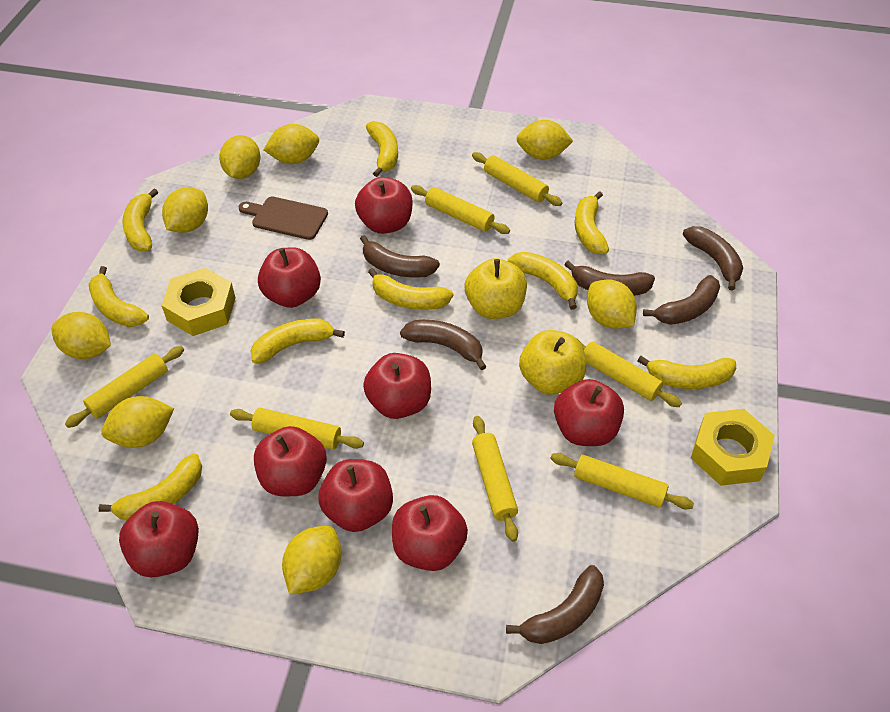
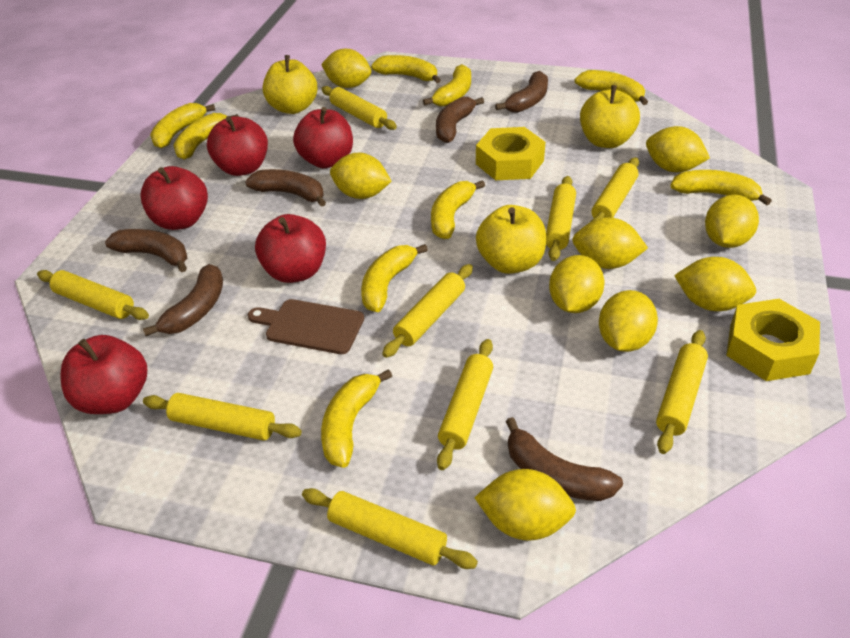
red apple: [119,501,199,577] [254,426,327,496] [258,247,321,308] [318,459,393,532] [355,177,413,234] [363,353,431,419] [392,495,468,571] [554,379,624,446] = 8 -> [60,335,147,414] [140,166,208,230] [207,116,268,176] [255,214,326,283] [293,107,353,168] = 5
yellow apple: [465,258,527,319] [519,330,586,395] = 2 -> [263,55,317,114] [476,205,546,274] [580,85,640,148] = 3
yellow lemon: [52,312,111,359] [101,396,174,448] [162,187,208,233] [219,135,260,179] [264,124,319,164] [282,526,342,595] [516,120,573,160] [587,279,637,329] = 8 -> [321,49,371,88] [330,153,392,199] [474,469,576,541] [549,255,605,313] [572,217,648,269] [599,290,658,352] [646,126,710,172] [674,257,756,311] [705,194,759,248] = 9
yellow rolling pin: [65,346,184,428] [230,408,364,450] [411,185,510,234] [472,152,562,206] [472,416,518,542] [550,453,694,509] [575,337,682,407] = 7 -> [37,270,149,320] [143,393,302,440] [302,488,478,569] [322,86,397,130] [382,264,473,358] [437,339,493,470] [546,176,576,261] [591,157,639,222] [656,330,708,454] = 9

